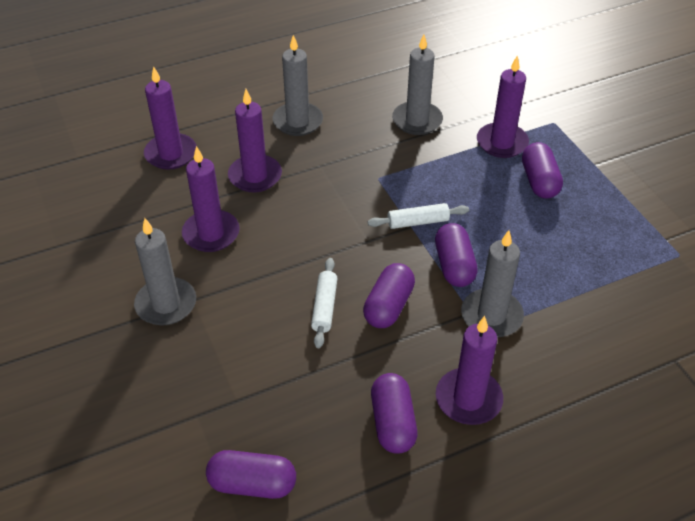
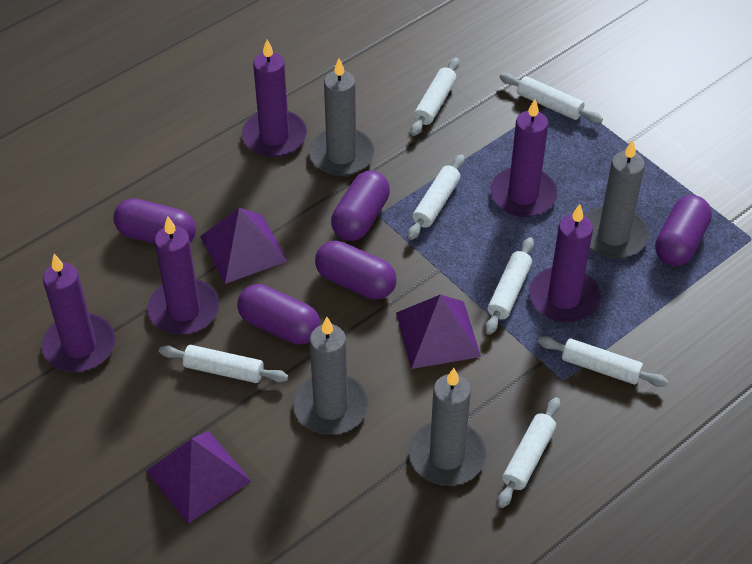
purple pyramid: none = 0 -> [146,431,252,524] [200,208,288,284] [396,295,481,369] = 3
white rolling pin: [311,258,338,348] [368,203,469,229] = 2 -> [159,345,288,383] [408,154,465,240] [411,58,459,136] [485,237,534,335] [498,397,560,508] [500,73,603,123] [538,336,668,387] = 7

